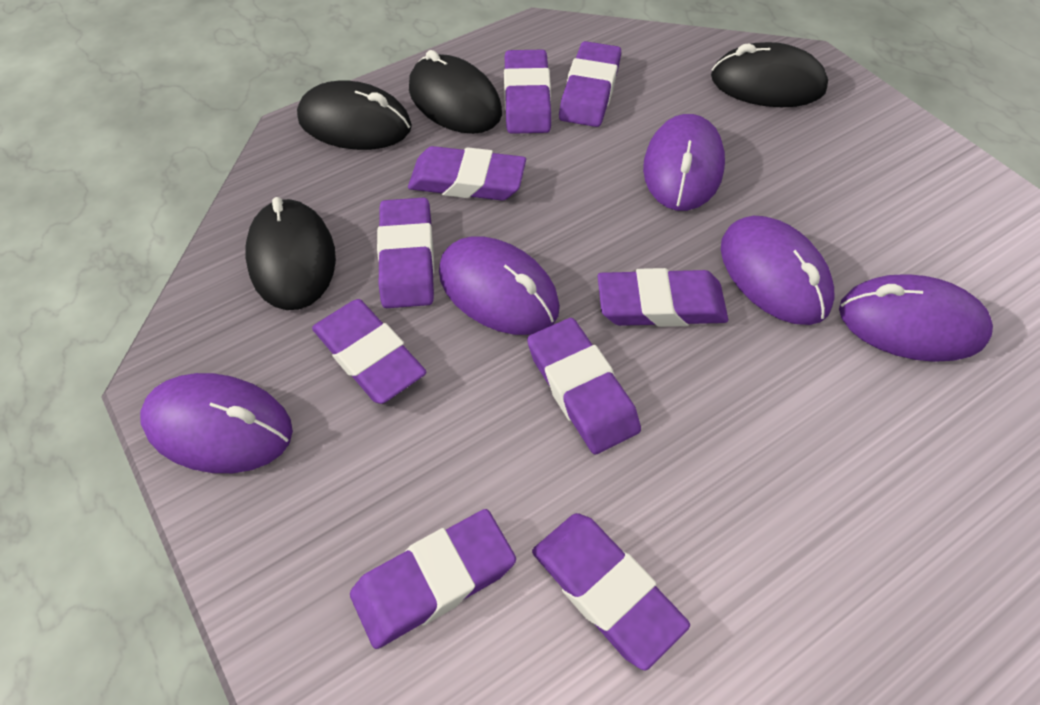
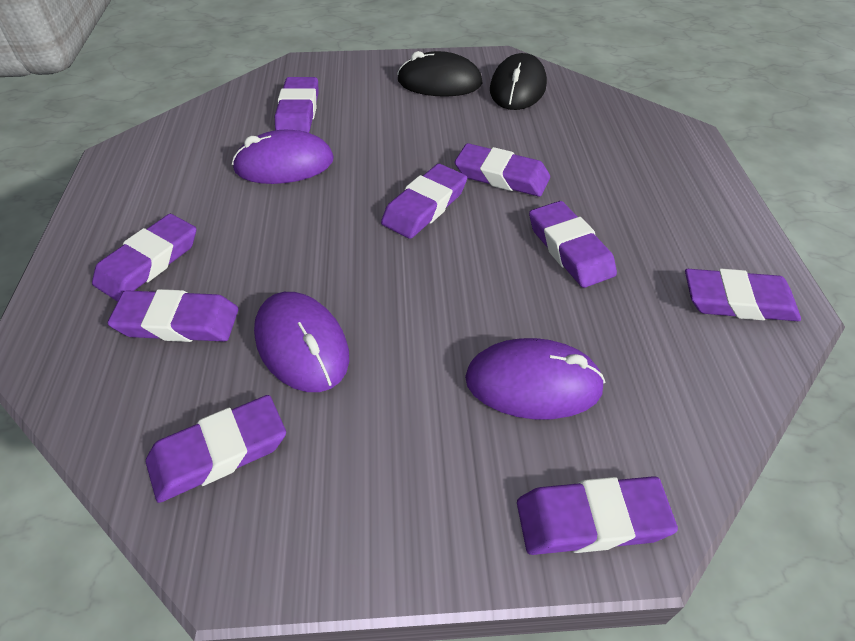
black mouse: [245,197,336,310] [297,81,412,150] [409,50,502,134] [711,42,828,107] = 4 -> [397,51,483,97] [490,53,547,110] = 2
purple mouse: [140,373,293,473] [439,236,560,335] [643,114,725,211] [721,216,834,325] [839,274,993,362] = 5 -> [232,130,334,184] [254,292,349,392] [465,338,605,419] = 3

